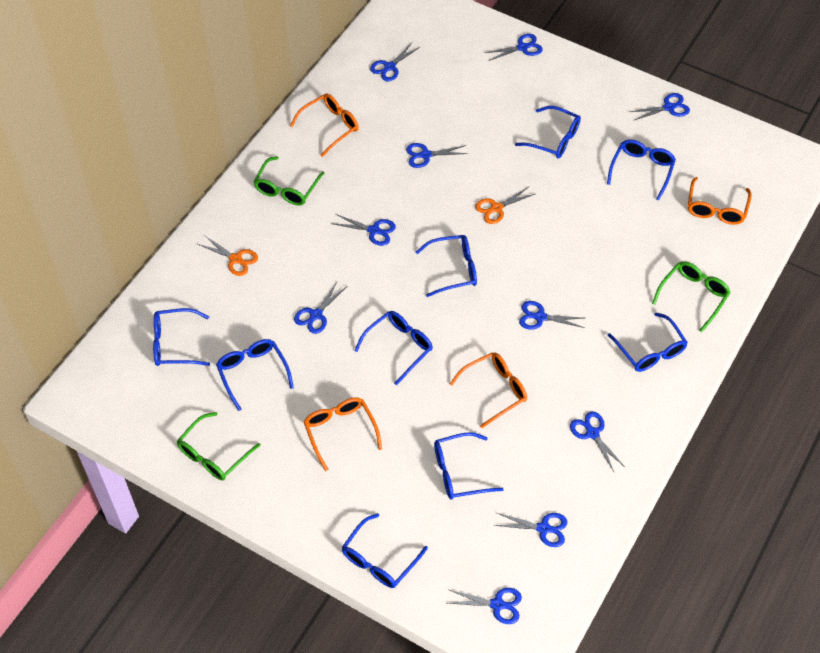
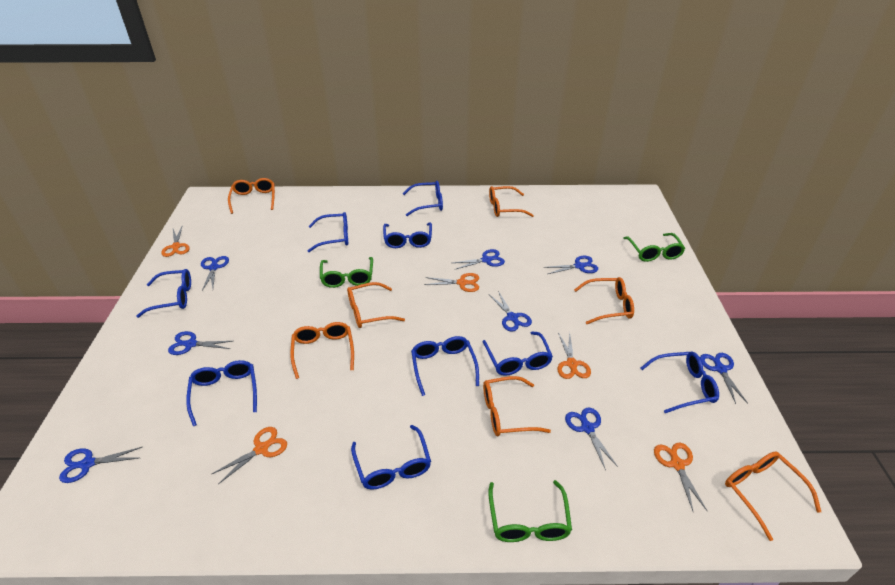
blue scissors: [294,282,346,334] [331,214,396,246] [370,43,420,82] [406,143,468,168] [448,588,522,624] [484,34,543,61] [494,513,567,547] [519,301,585,330] [570,411,625,472] [629,93,690,120] = 10 -> [59,447,142,483] [168,331,232,355] [201,256,229,291] [453,249,505,270] [490,291,532,332] [544,256,598,274] [565,407,618,470] [700,353,748,404] = 8
orange glasses: [290,94,359,157] [304,397,382,471] [450,352,527,428] [688,177,752,225] = 4 -> [228,178,275,214] [290,322,354,379] [347,282,405,328] [483,376,551,436] [489,186,534,217] [574,277,634,324] [725,452,821,541] = 7
orange scissors: [198,235,258,276] [475,187,535,224] = 2 -> [162,227,190,257] [212,427,287,484] [424,273,479,292] [557,332,591,379] [654,443,707,511] = 5

